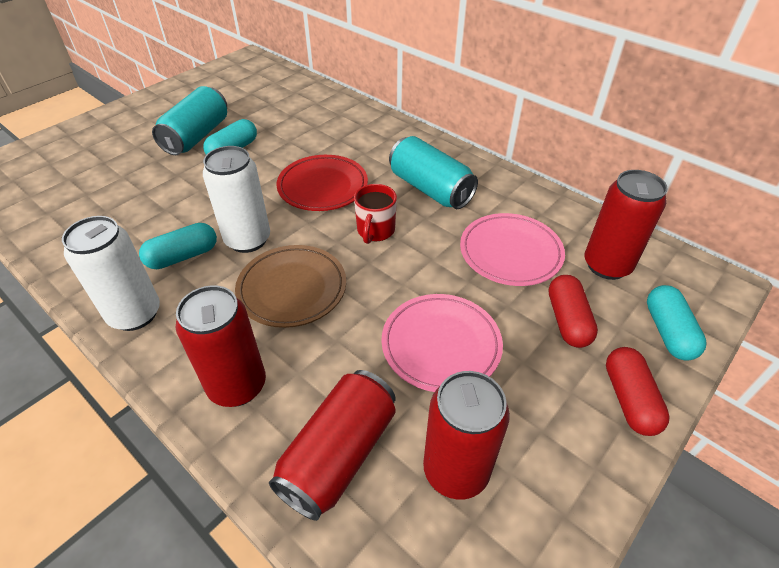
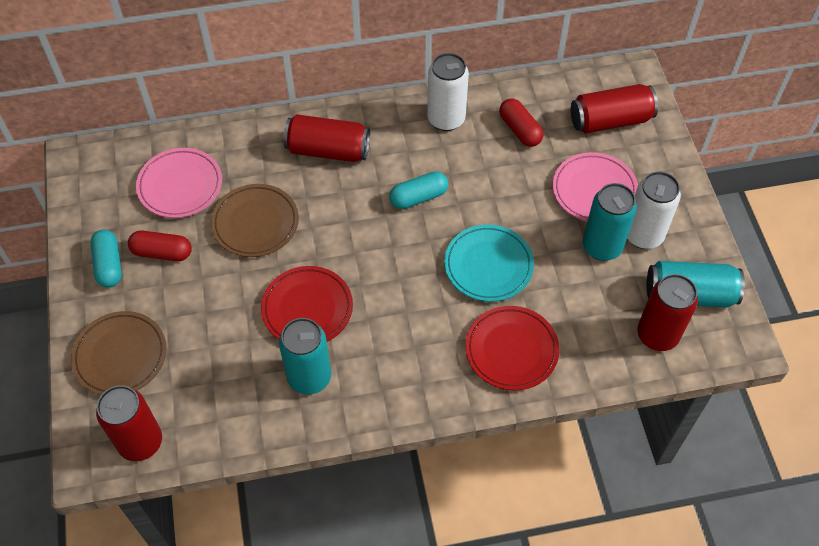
brown plate: [235,245,346,328] = 1 -> [71,311,166,395] [211,184,299,257] = 2
red mug: [354,184,397,244] = 1 -> none = 0
red plate: [276,155,368,211] = 1 -> [261,266,353,342] [465,306,560,390] = 2
turquoise can: [152,86,227,155] [389,136,478,209] = 2 -> [279,318,331,395] [583,183,637,261] [647,261,745,307] = 3
turquoise capsule: [139,223,217,269] [203,119,257,155] [647,285,706,361] = 3 -> [90,229,122,288] [389,171,448,209] = 2
turquoise plate: none = 0 -> [444,224,534,302] = 1

